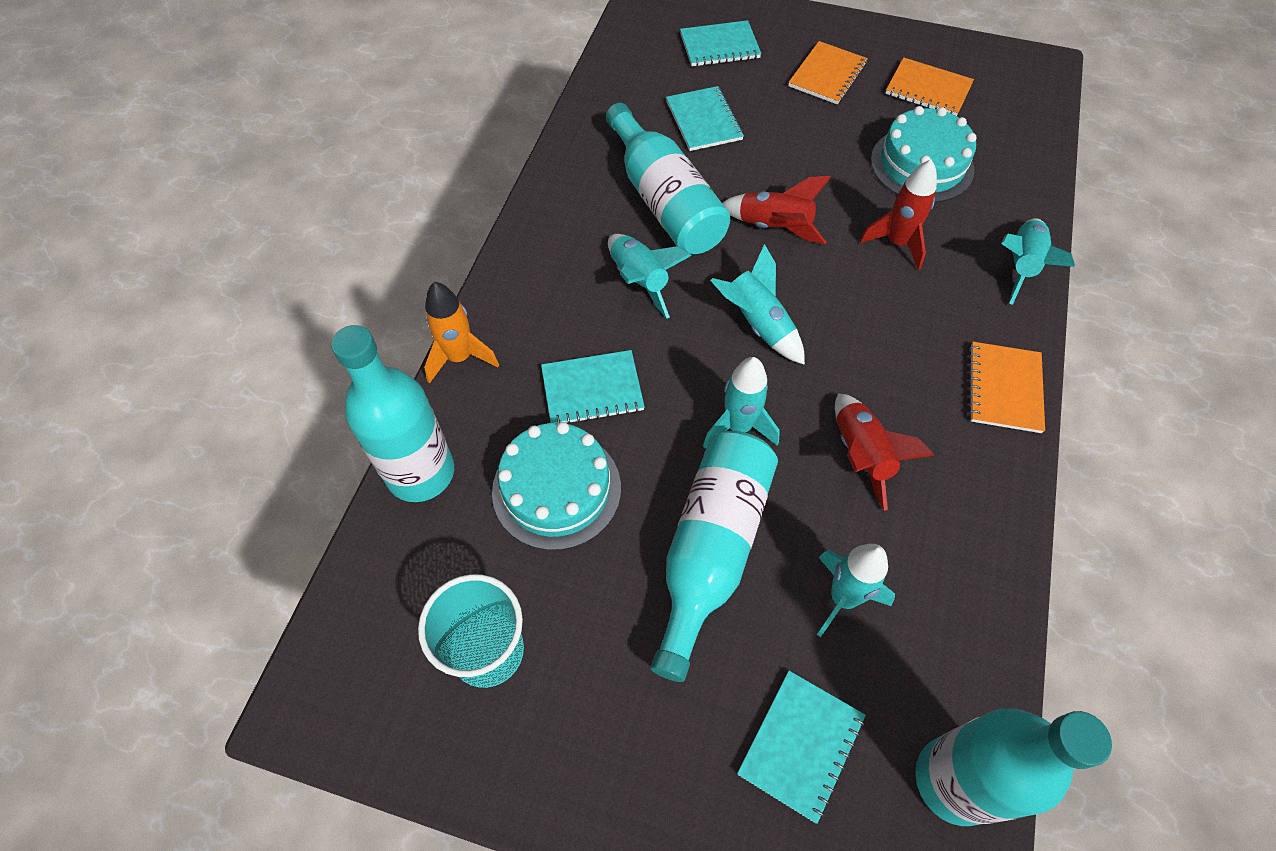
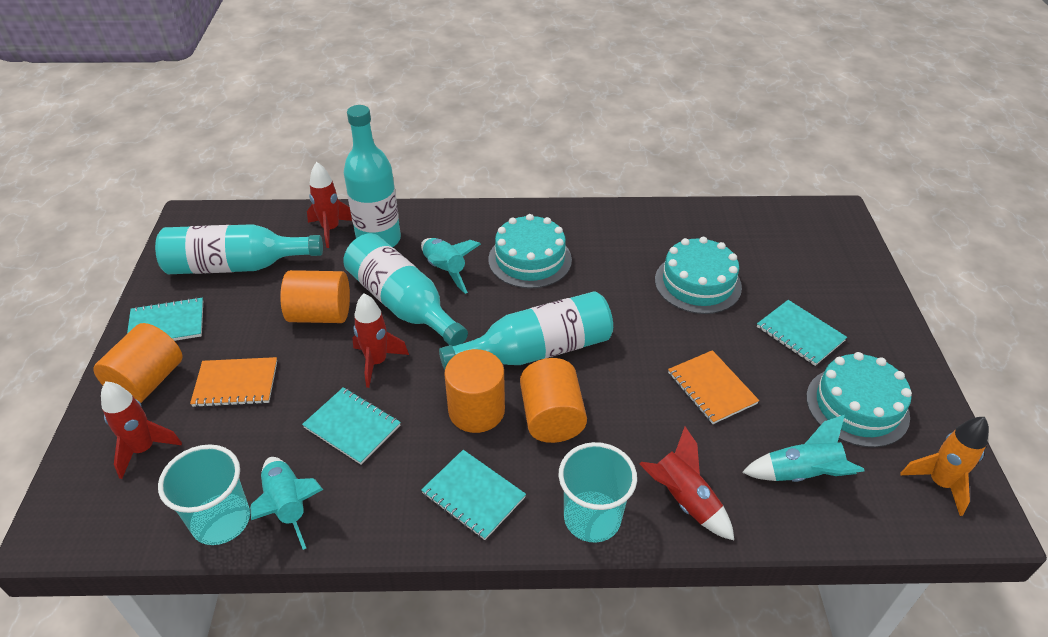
orange cylinder: none = 0 -> [93,323,183,403] [280,270,350,323] [444,349,505,433] [520,358,587,443] = 4
orange notebook: [788,41,868,105] [885,57,974,116] [969,342,1045,433] = 3 -> [190,357,277,407] [668,350,759,424] = 2
red rocket: [722,176,831,244] [835,394,934,511] [860,160,937,270] = 3 -> [101,381,182,479] [307,162,352,248] [352,293,409,388] [639,427,734,540] = 4
turquoise cake: [492,422,621,550] [871,106,977,202] = 2 -> [488,214,572,288] [655,237,742,314] [806,352,912,448] = 3
turquoise cup: [418,574,524,688] = 1 -> [158,444,250,545] [559,442,637,543] = 2
turquoise rocket: [608,234,692,319] [703,357,780,449] [710,244,805,365] [817,544,895,637] [1001,218,1075,305] = 5 -> [250,457,323,550] [421,238,481,294] [742,415,864,482] = 3

